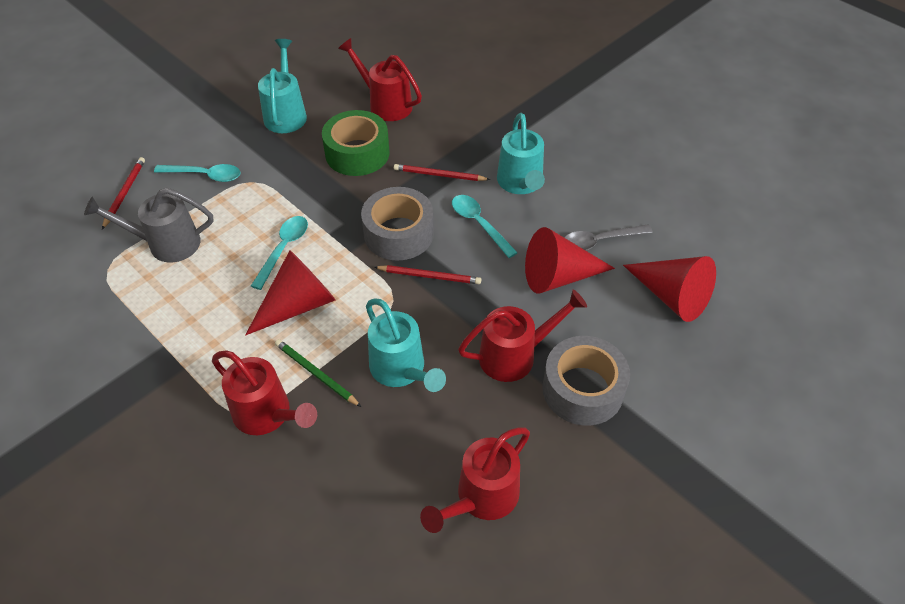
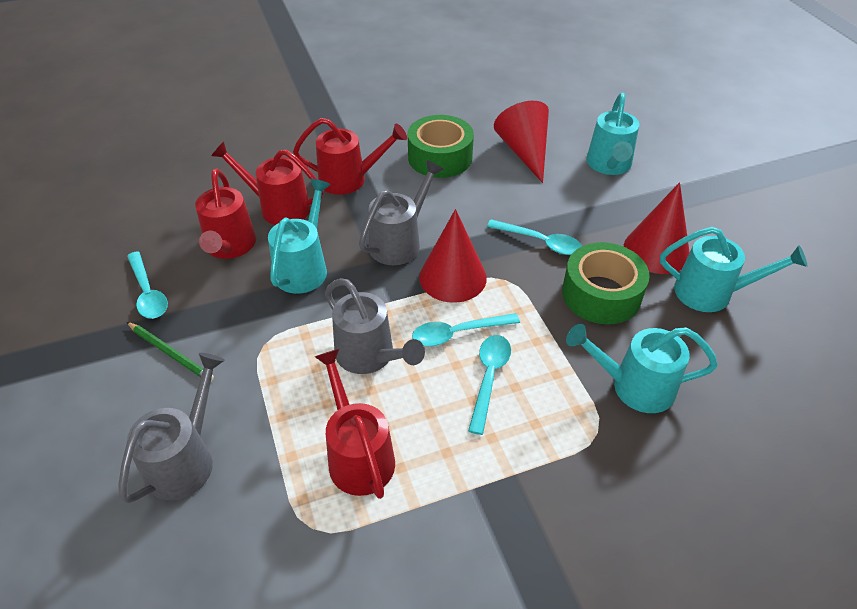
green tape: [322,110,390,176] = 1 -> [408,115,474,178] [562,242,650,324] = 2
grey spoon: [564,224,653,250] = 1 -> none = 0
grey tape: [361,187,434,260] [542,336,630,426] = 2 -> none = 0
grey watering can: [84,188,213,262] = 1 -> [118,353,225,504] [325,278,425,374] [359,160,444,265] = 3
red pencil: [102,157,145,229] [375,265,481,284] [394,164,490,181] = 3 -> none = 0
turquoise spoon: [154,164,241,182] [251,216,308,290] [452,195,518,258] = 3 -> [127,251,168,319] [412,313,520,346] [468,335,511,435] [487,219,582,255] = 4
turquoise watering can: [258,39,307,133] [366,298,446,392] [497,113,545,194] = 3 -> [268,179,331,294] [566,324,718,413] [586,93,639,175] [660,227,807,312] = 4

